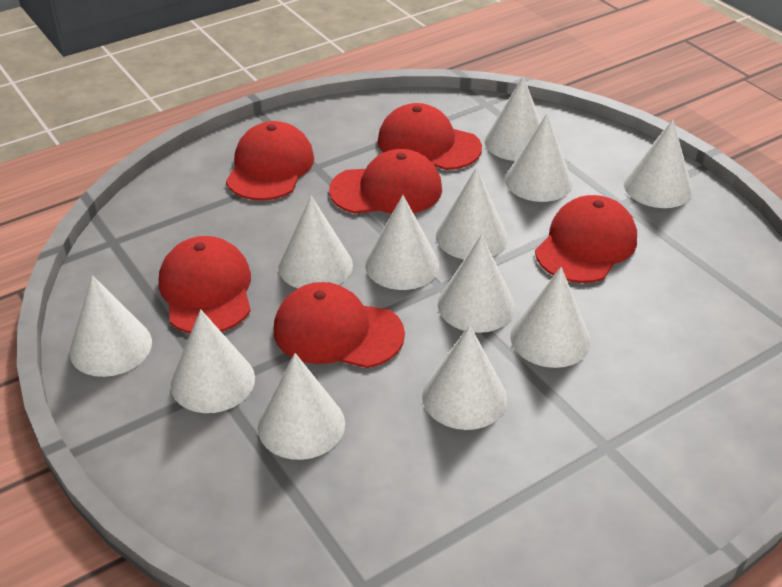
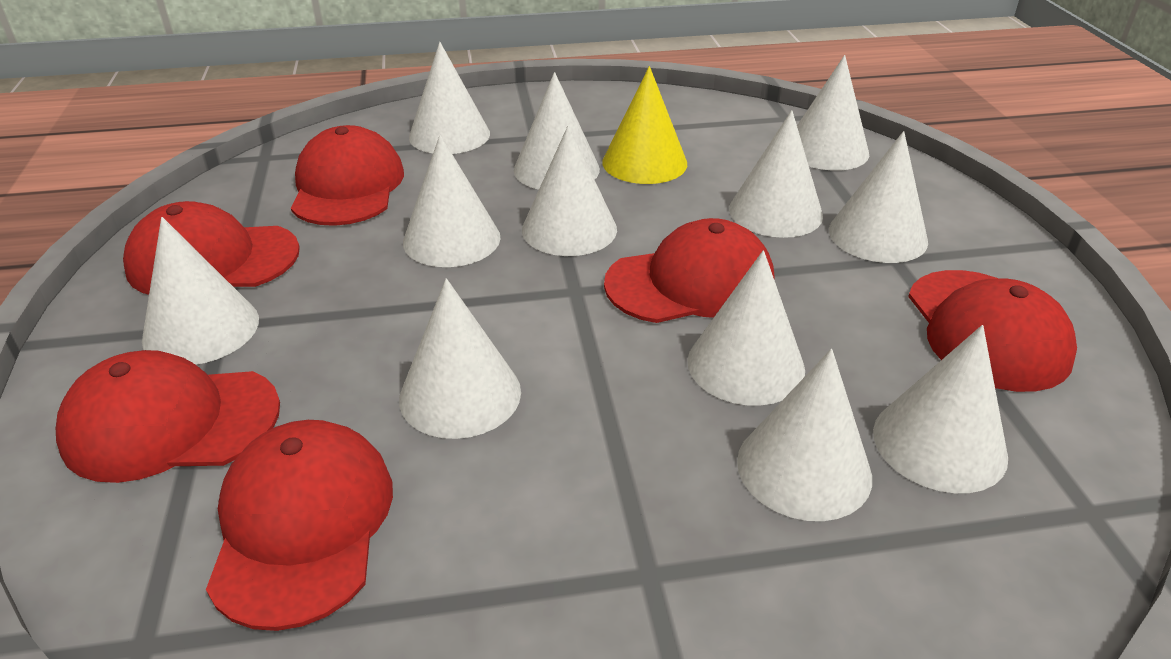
yellow cone: none = 0 -> [602,66,687,184] = 1

